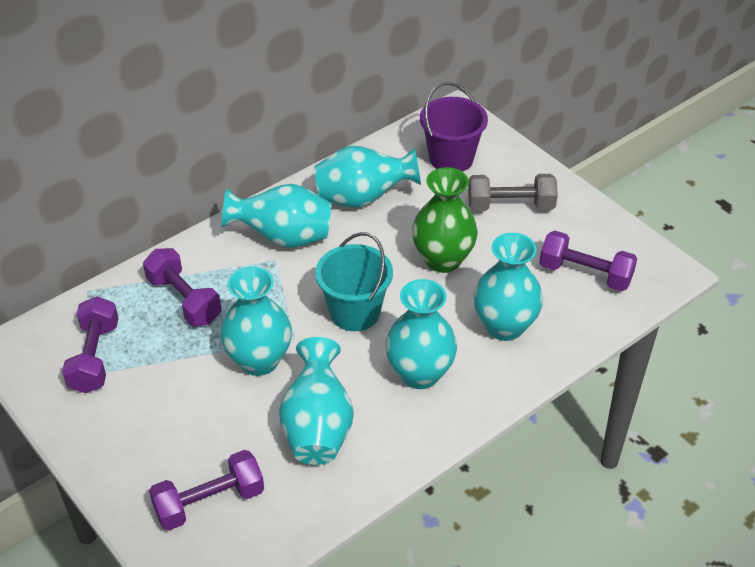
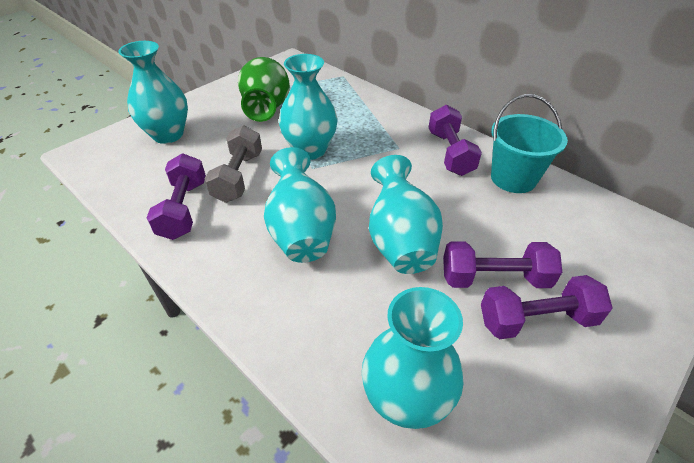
purple bucket: [420,82,488,172] = 1 -> none = 0
turquoise vase: [220,266,292,376] [222,184,331,248] [279,337,354,465] [314,146,421,207] [385,279,457,389] [473,233,543,341] = 6 -> [118,41,188,144] [264,147,336,263] [279,54,337,160] [362,287,463,429] [369,155,443,274] = 5

